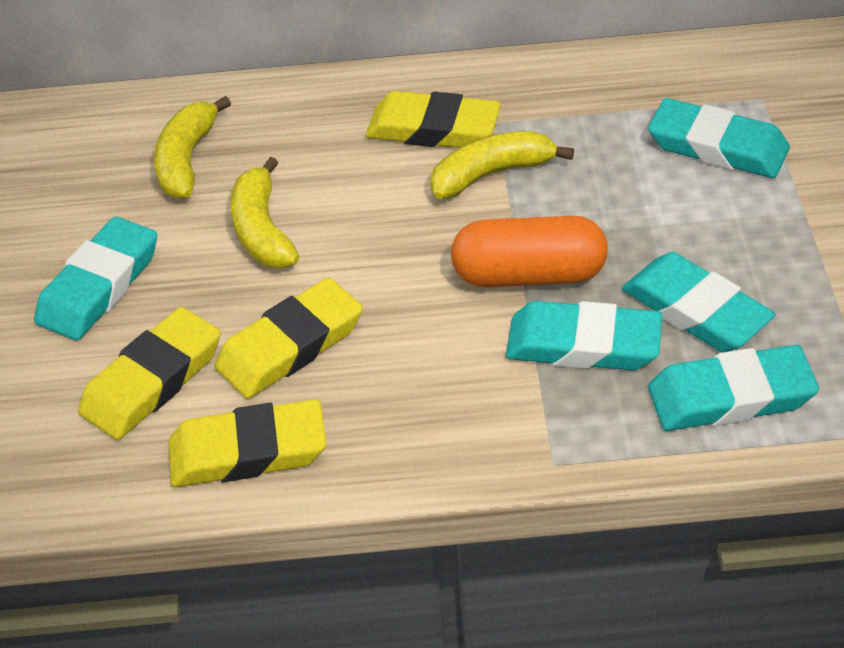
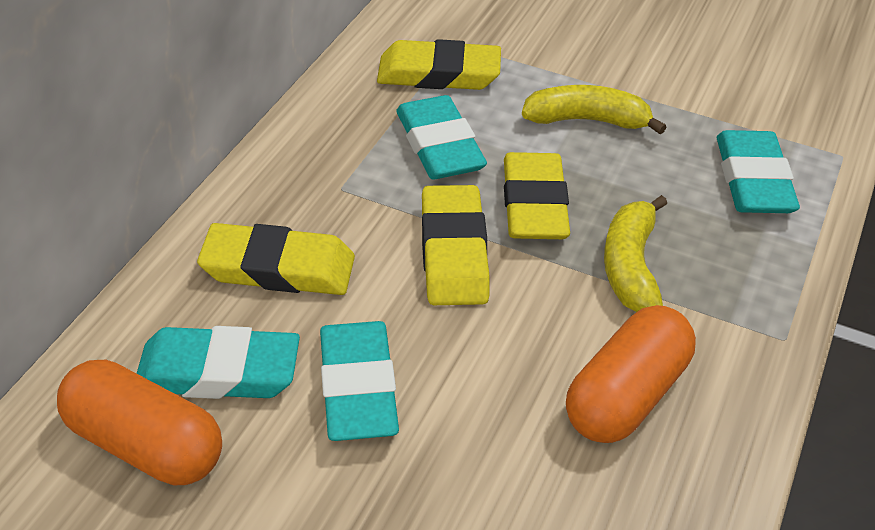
orange capsule: [451,216,608,287] = 1 -> [57,360,222,485] [566,305,696,443] = 2
turquoise eraser: [34,217,157,341] [506,301,662,370] [622,252,776,352] [648,98,790,178] [648,345,819,431] = 5 -> [137,326,300,399] [320,321,399,441] [396,95,487,179] [717,130,800,213] = 4
yellow banana: [154,96,231,199] [231,157,299,268] [430,131,574,199] = 3 -> [522,85,666,134] [604,195,667,312] = 2

